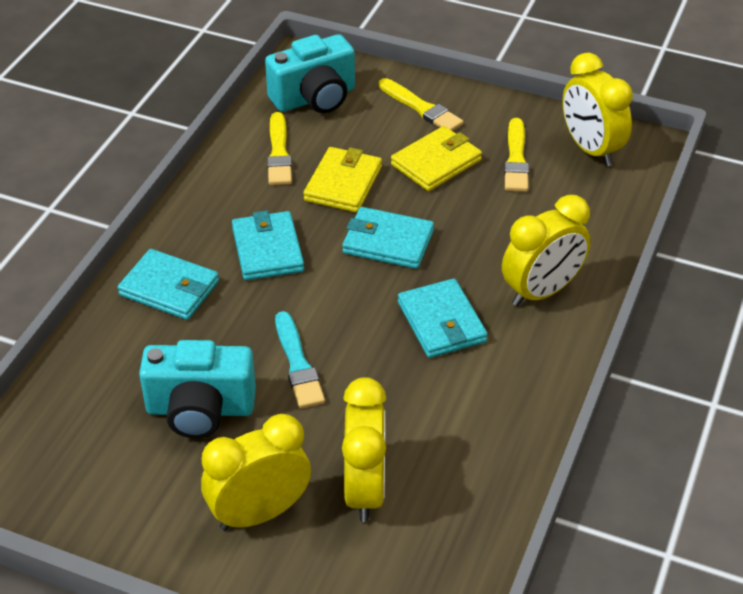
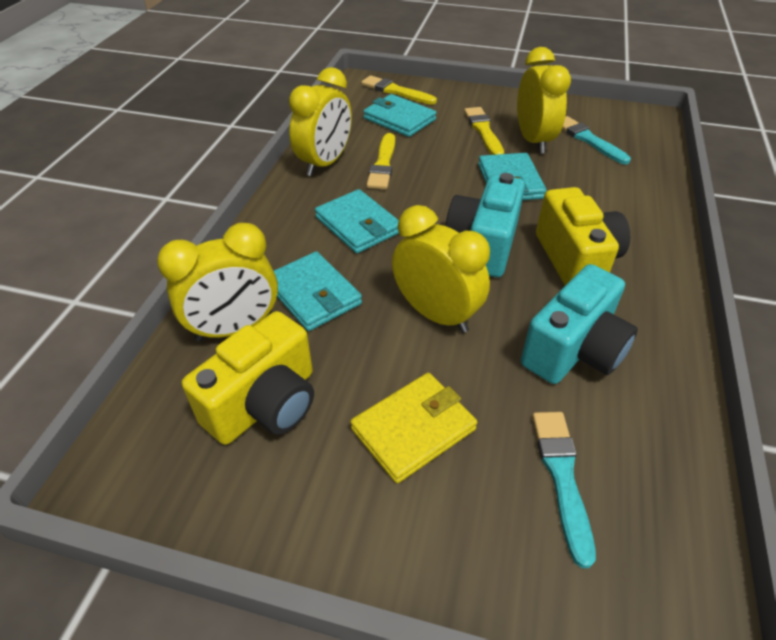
turquoise brush: [275,311,325,408] = 1 -> [532,412,596,568] [562,116,631,165] = 2
yellow camera: none = 0 -> [182,311,314,445] [536,187,630,286] = 2
yellow wallet: [303,147,382,213] [391,126,482,191] = 2 -> [350,373,477,483] = 1

